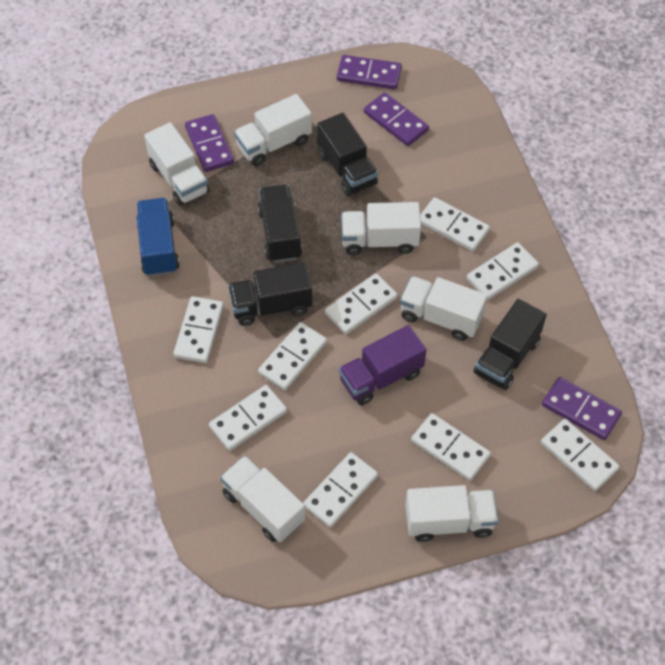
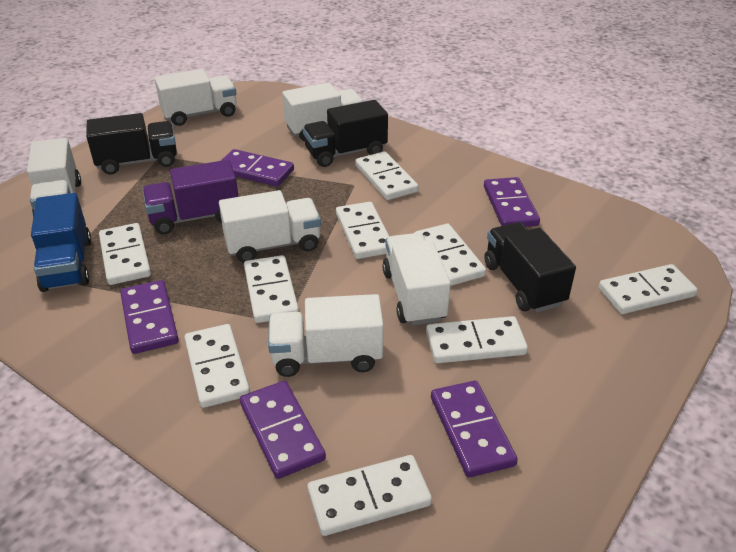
black truck: [228,262,313,326] [258,185,303,263] [317,113,378,196] [474,299,547,390] = 4 -> [86,113,177,175] [303,100,388,167] [484,222,576,312] = 3
purple domino: [185,114,234,172] [337,55,402,89] [364,92,429,146] [542,377,622,440] = 4 -> [120,280,179,354] [221,149,294,186] [240,381,326,479] [431,381,518,477] [484,177,540,227] = 5

